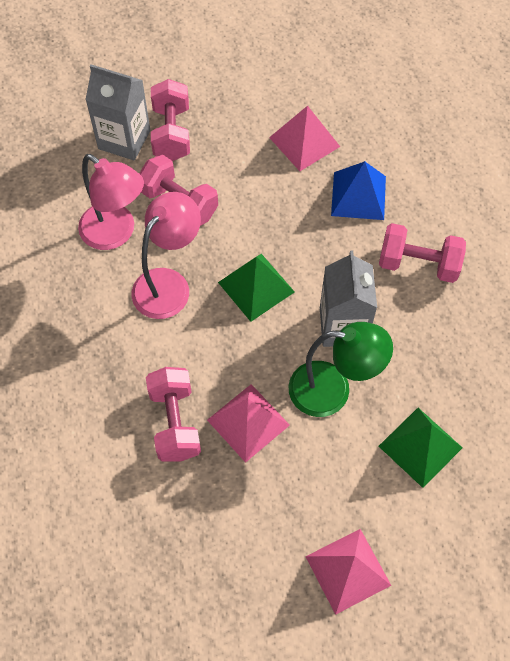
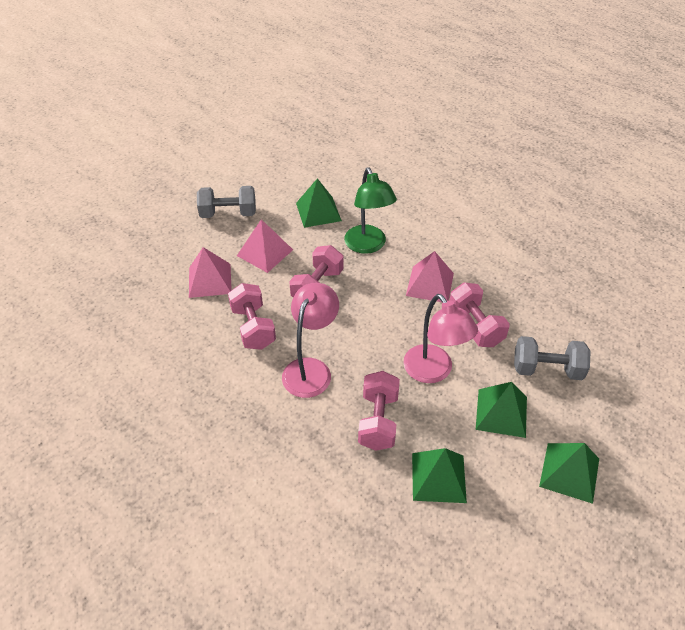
blue pyramid: [331,161,386,220] = 1 -> none = 0
green pyramid: [218,254,295,322] [379,408,463,488] = 2 -> [296,178,342,228] [412,448,467,503] [475,382,527,438] [539,443,599,504] = 4
grey carton: [85,64,150,160] [320,251,377,347] = 2 -> none = 0
grey dumbbell: none = 0 -> [197,186,256,218] [514,336,591,380] = 2

